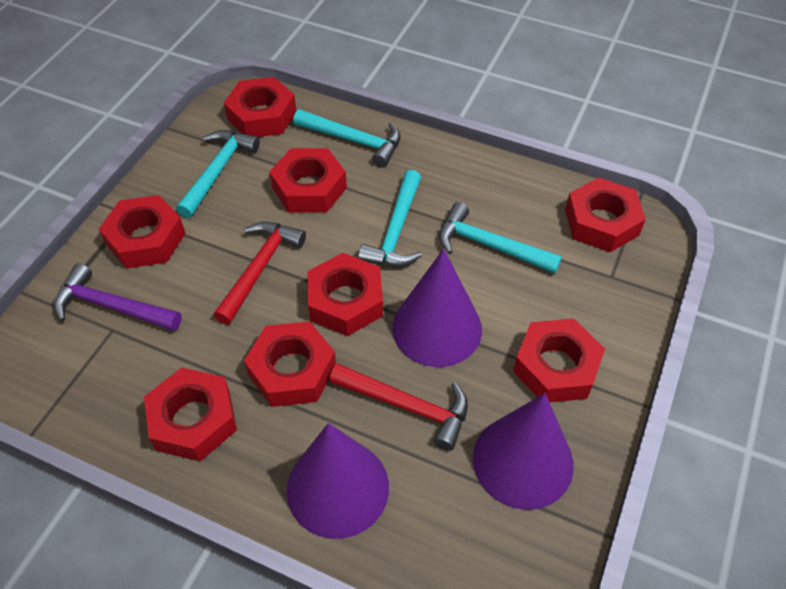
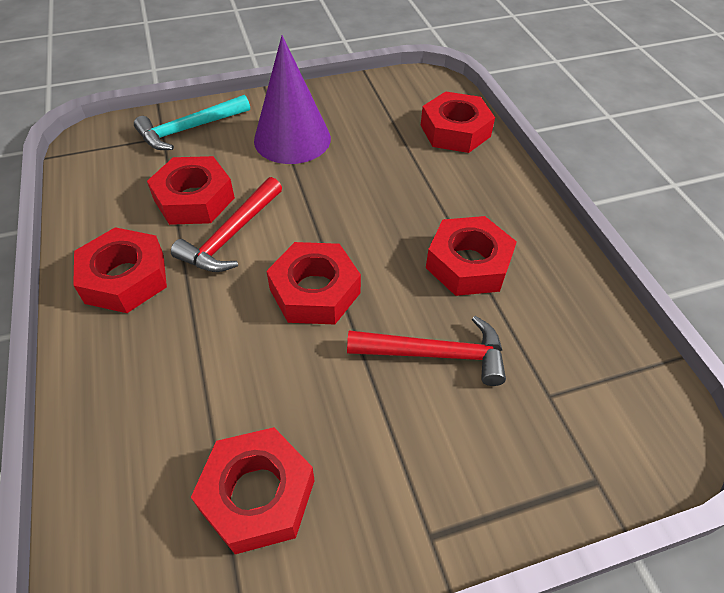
purple cone: [287,423,389,539] [392,249,482,367] [473,393,574,510] = 3 -> [254,35,331,164] = 1
purple hammer: [53,263,182,331] = 1 -> none = 0
red nut: [99,195,186,269] [144,367,237,461] [224,77,296,137] [244,321,336,407] [269,148,347,213] [307,253,383,336] [513,318,605,402] [565,177,646,252] = 8 -> [73,227,167,313] [147,156,235,225] [191,427,315,554] [266,242,361,324] [421,91,495,153] [426,216,517,296] = 6
turquoise hammer: [176,130,260,218] [293,109,401,167] [358,170,422,267] [439,202,562,274] = 4 -> [134,95,250,150] = 1

